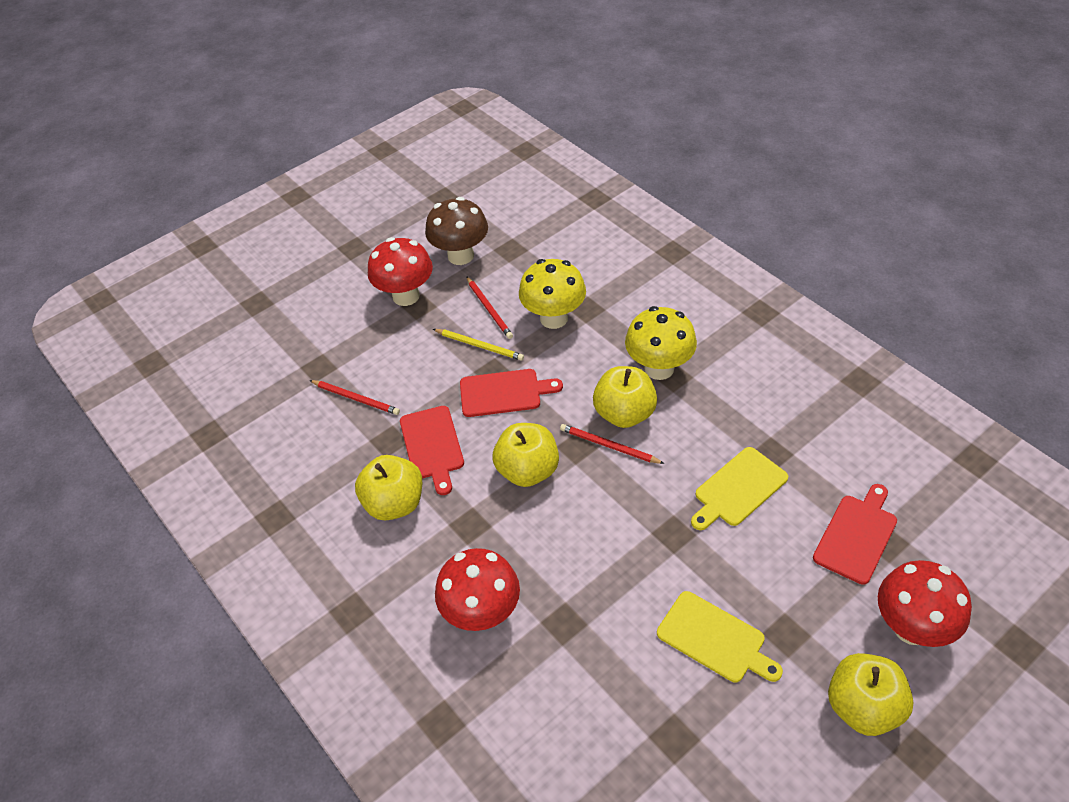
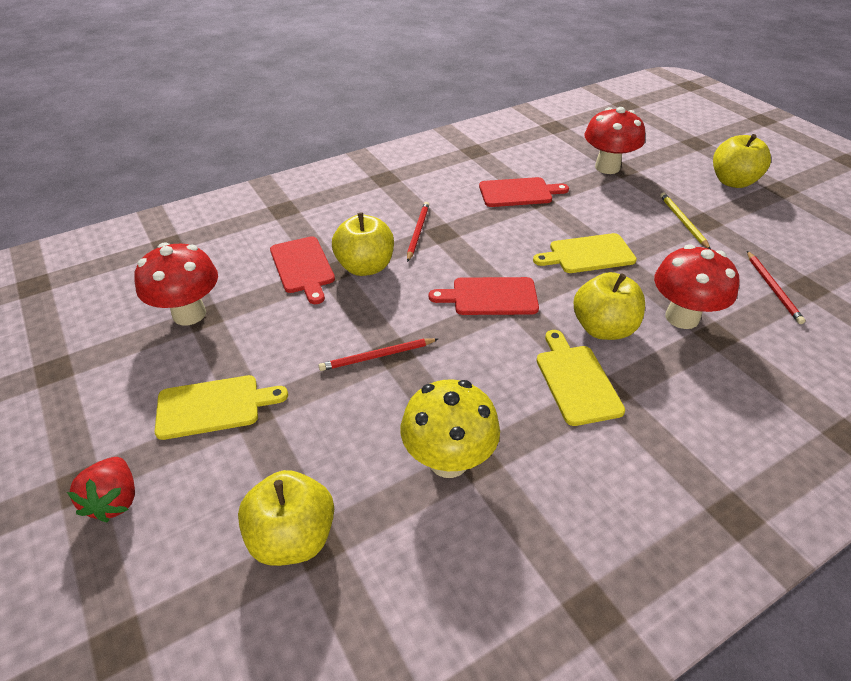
brown mushroom: [425,197,488,265] = 1 -> none = 0
red strawberry: none = 0 -> [67,457,135,523] = 1
yellow cutting board: [657,591,783,682] [691,447,788,530] = 2 -> [155,375,288,440] [533,233,637,273] [536,330,625,426] = 3
yellow mushroom: [519,259,586,329] [625,306,697,380] = 2 -> [401,379,500,478] = 1

